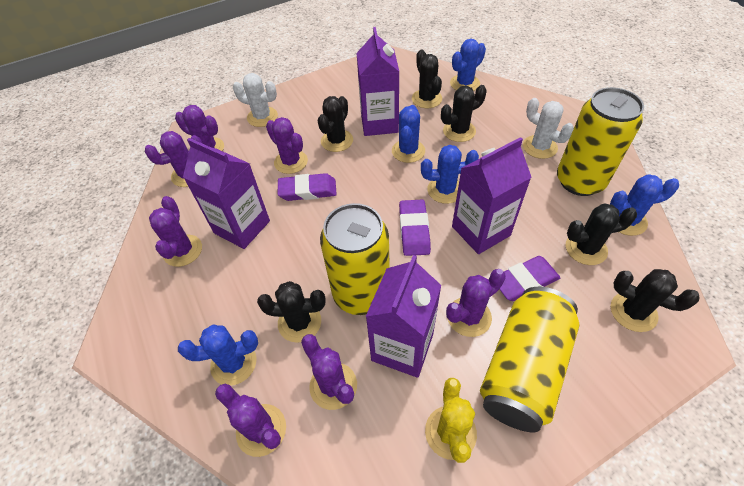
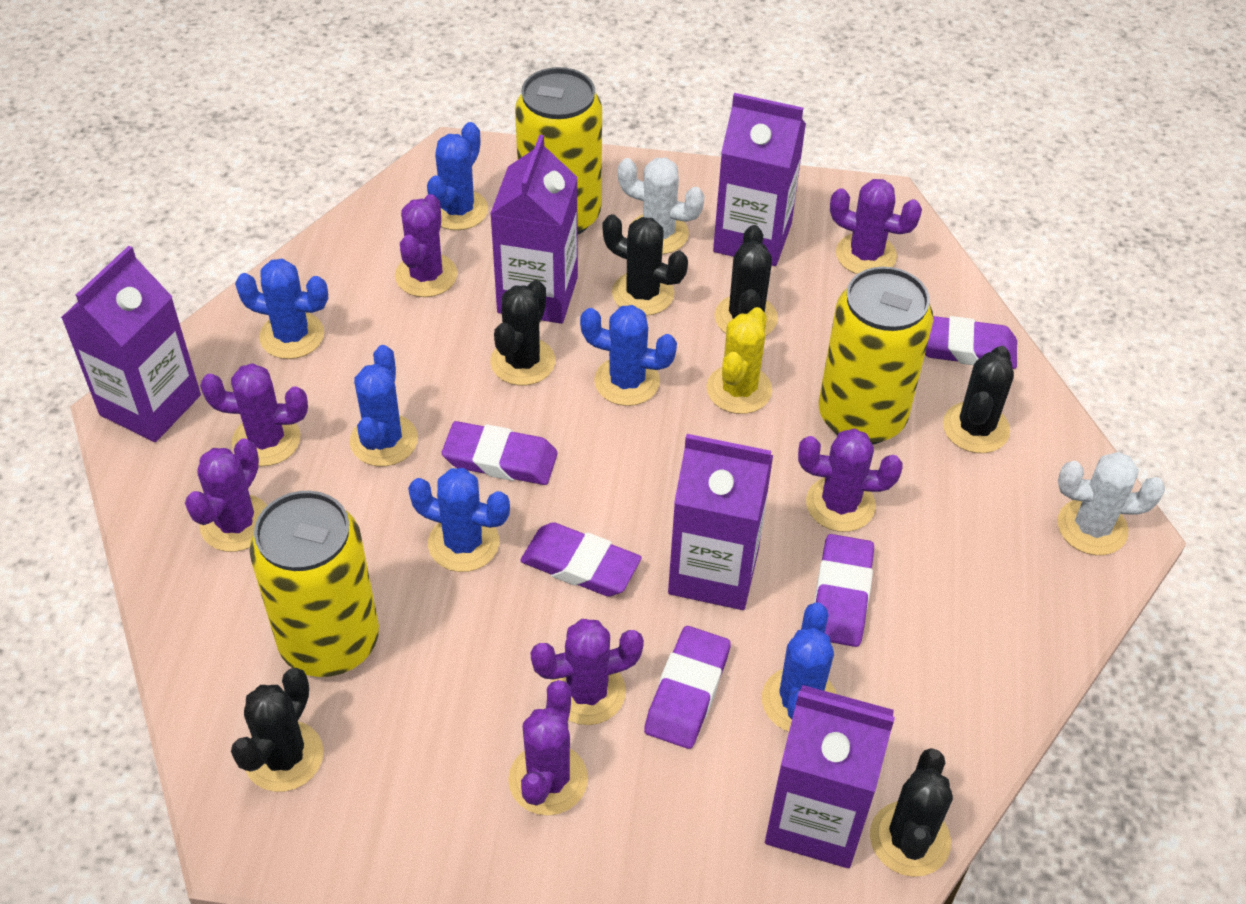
blue cactus: [178,325,258,386] [392,105,425,163] [421,145,479,204] [450,39,486,91] [610,174,679,236] = 5 -> [235,259,328,359] [350,345,418,466] [408,468,510,572] [427,122,488,230] [580,305,677,406] [762,602,836,732] = 6
purple carton: [183,138,270,249] [356,27,399,136] [366,255,441,378] [452,137,532,254] = 4 -> [61,246,201,442] [490,135,578,324] [668,434,773,610] [713,93,806,266] [765,685,895,868] = 5
purple eraser: [278,173,337,201] [399,199,431,256] [500,256,560,301] = 3 -> [442,421,558,485] [520,522,642,597] [644,626,731,749] [814,534,874,647] [925,316,1017,369] = 5

